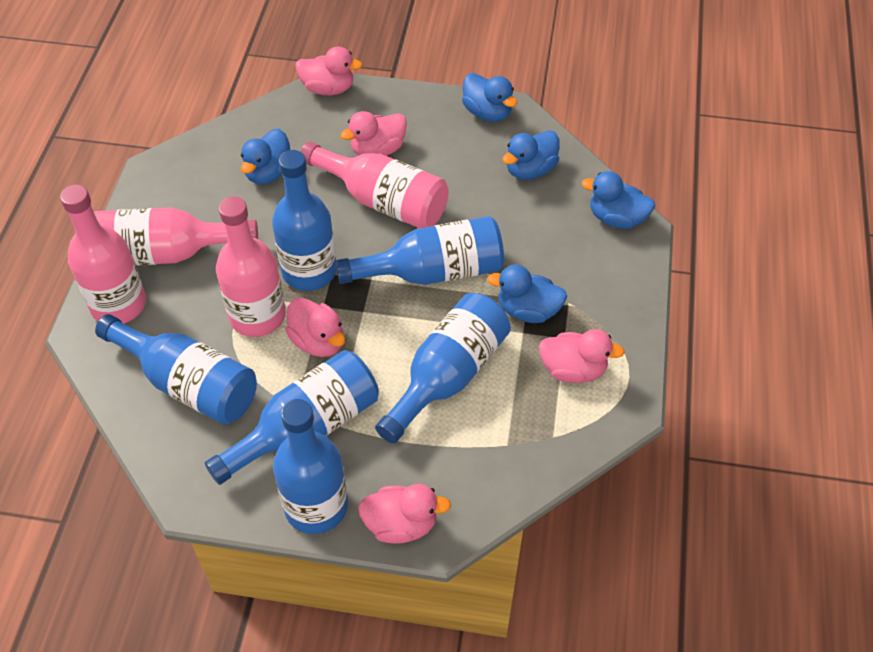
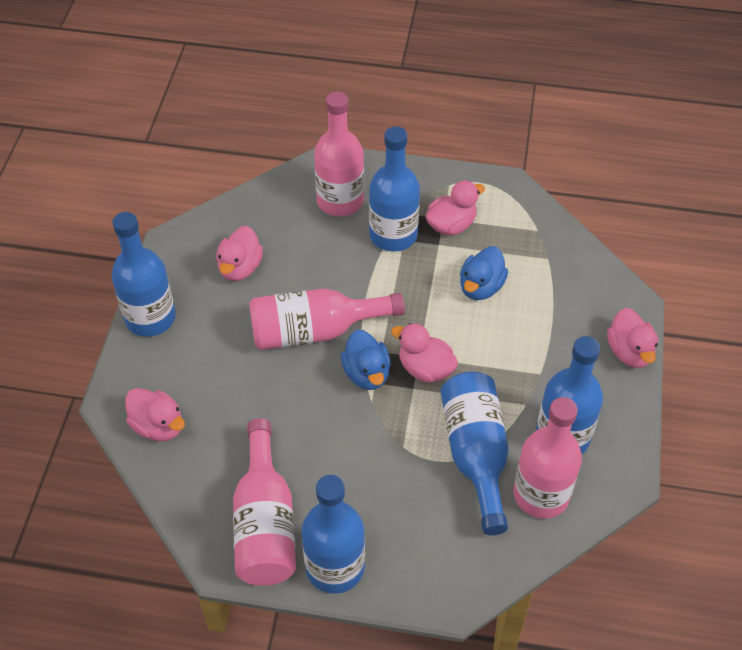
blue bottle: [95,314,257,425] [205,350,379,485] [272,150,337,291] [273,399,348,534] [336,216,504,285] [375,293,511,444] = 6 -> [111,212,176,337] [301,475,365,594] [369,127,420,252] [441,372,509,535] [536,336,603,454] = 5
blue duck: [241,129,290,184] [462,73,517,122] [487,265,567,323] [502,130,560,180] [581,171,655,229] = 5 -> [341,329,391,390] [460,246,508,300] = 2

